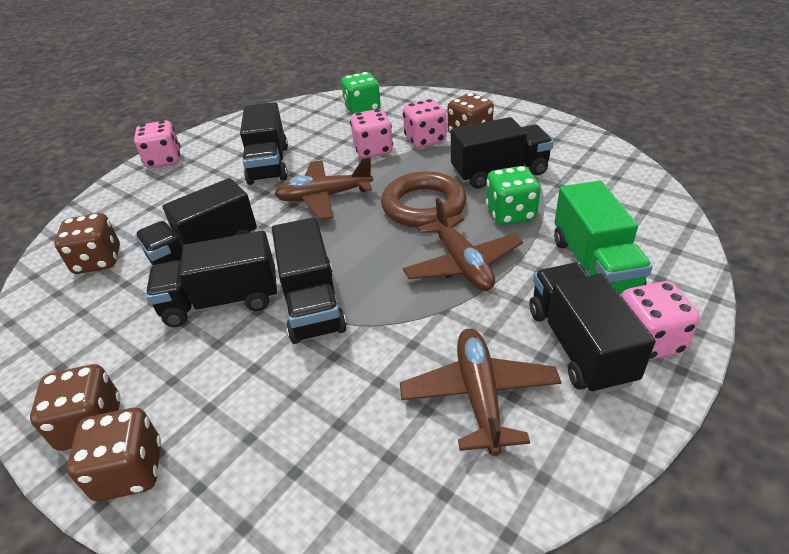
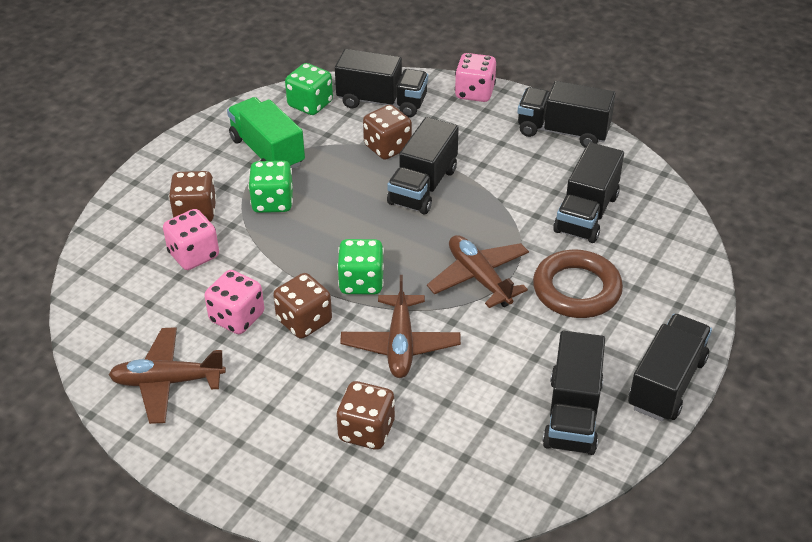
green dice: [341,72,381,114] [486,166,540,225] = 2 -> [248,161,293,213] [285,63,333,115] [337,239,384,294] = 3
pink dice: [134,120,181,168] [350,109,393,158] [403,99,447,148] [621,281,700,360] = 4 -> [163,209,219,270] [205,270,264,334] [455,53,496,102] = 3

